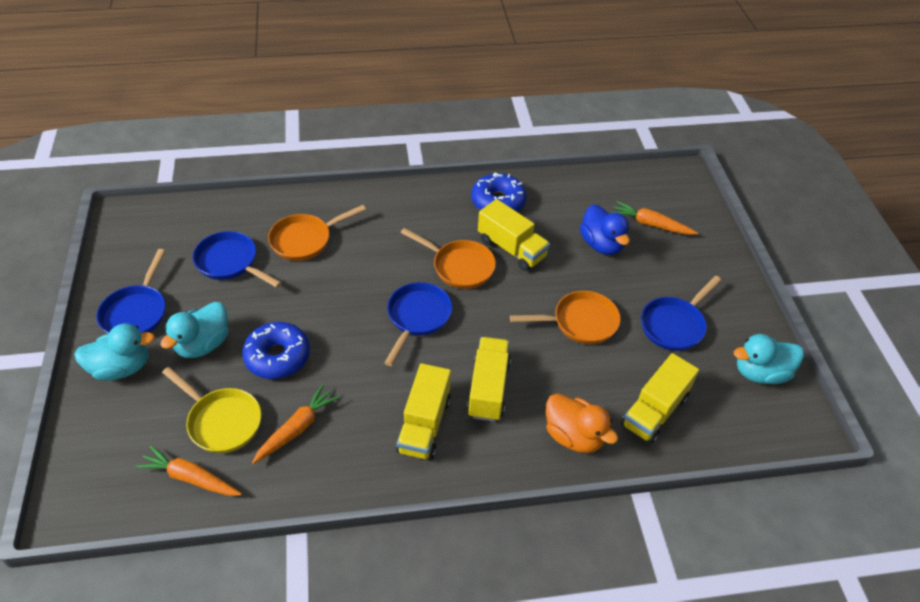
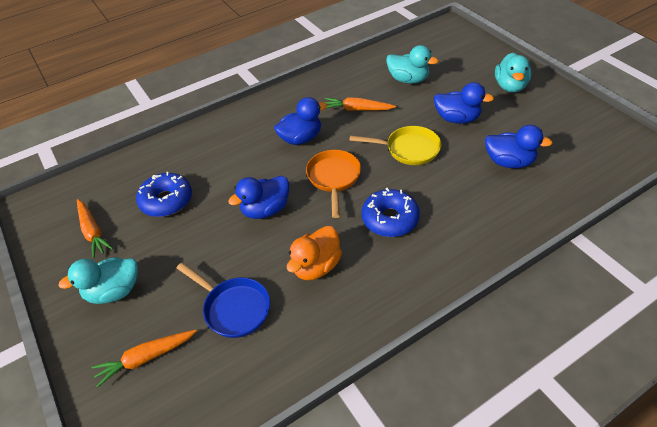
blue duck: [580,204,630,255] = 1 -> [228,176,289,219] [274,97,327,145] [434,82,494,124] [485,125,553,168] = 4
blue pan: [97,249,166,334] [193,231,282,288] [384,282,452,366] [641,276,721,351] = 4 -> [177,263,270,338] = 1
orange pan: [268,205,366,261] [400,228,496,289] [510,291,621,344] = 3 -> [306,150,361,218] = 1
yellow truck: [396,363,451,460] [467,337,511,421] [478,199,550,271] [621,353,699,444] = 4 -> none = 0

